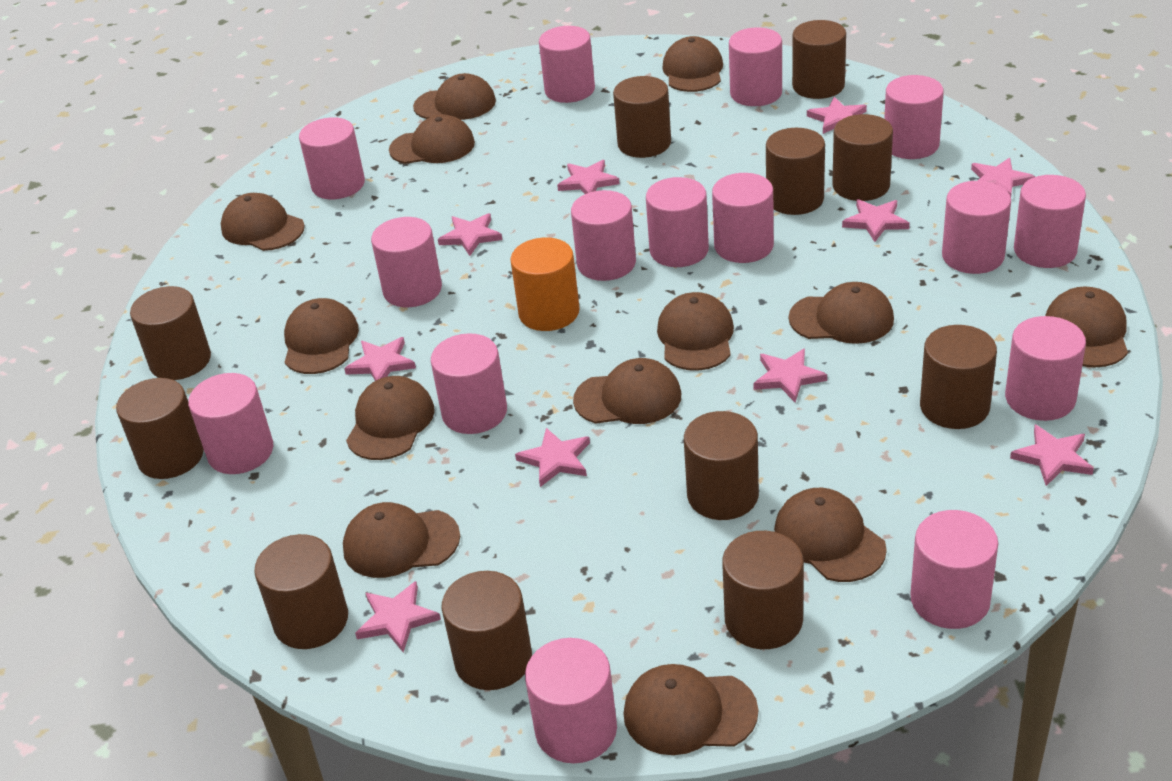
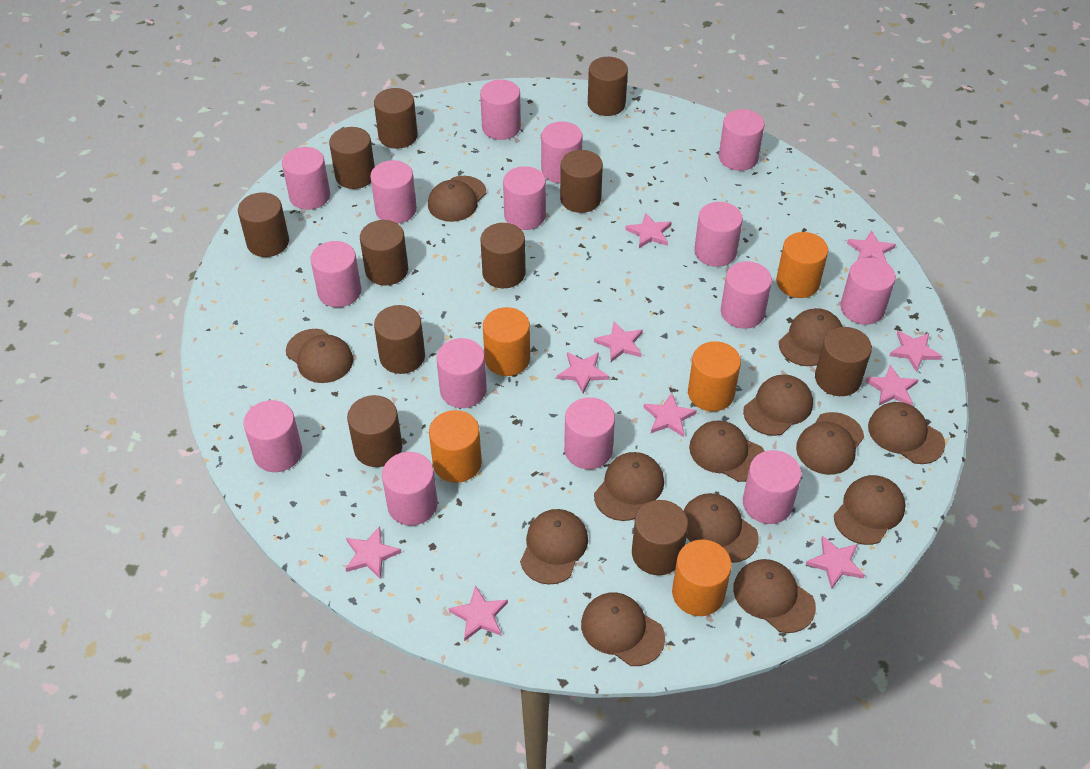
orange cylinder: [510,237,580,331] = 1 -> [429,410,482,483] [483,307,530,376] [672,540,732,616] [688,341,741,411] [776,232,828,298] = 5

